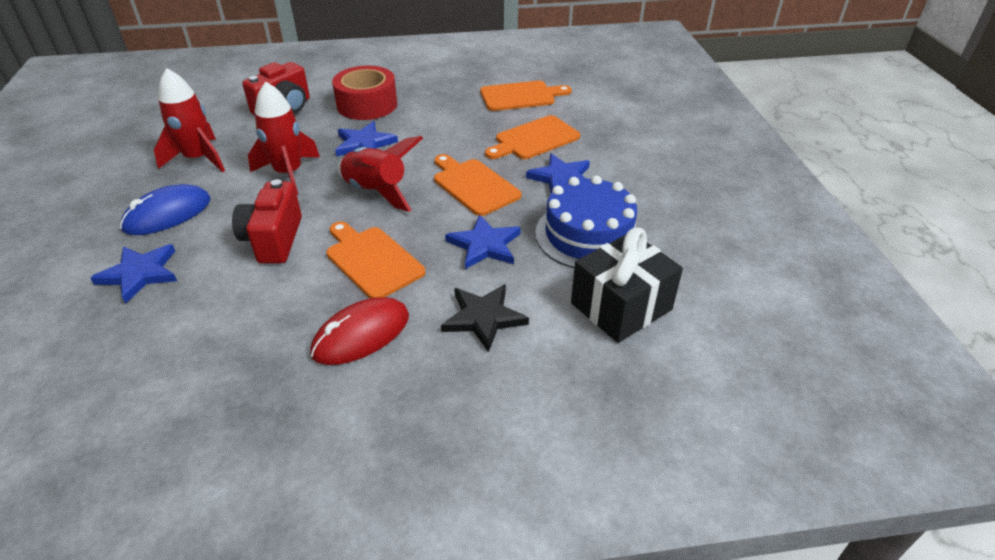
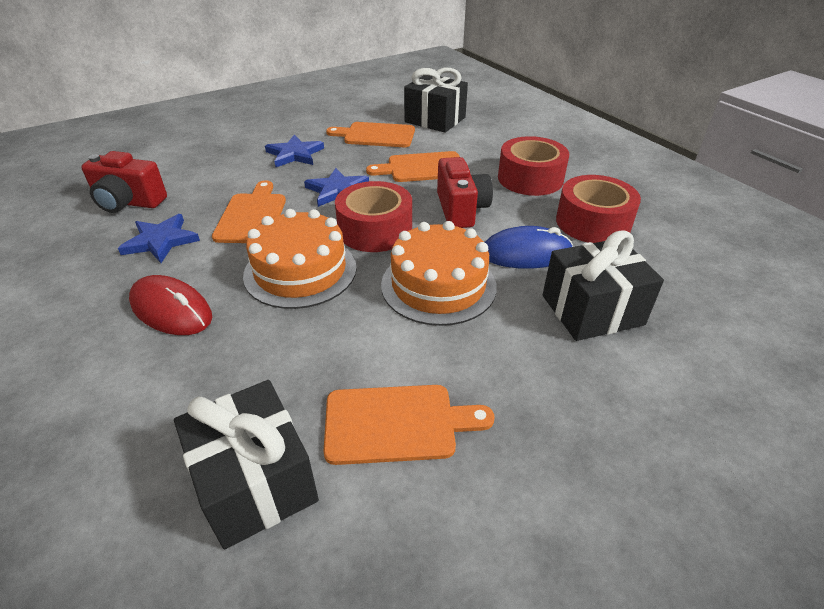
black gift: [571,227,683,343] = 1 -> [174,380,319,549] [404,68,468,133] [543,230,664,341] = 3
black star: [441,284,529,352] = 1 -> none = 0
blue cake: [535,175,639,268] = 1 -> none = 0
blue star: [90,244,177,304] [335,121,398,156] [445,215,521,269] [526,153,590,193] = 4 -> [118,214,200,263] [265,135,324,167] [304,168,369,207] = 3
orange cake: none = 0 -> [243,209,357,309] [381,221,497,326] = 2
red rocket: [154,68,225,172] [248,82,320,195] [337,136,423,212] = 3 -> none = 0
red tape: [332,66,397,120] = 1 -> [335,181,412,252] [498,136,569,196] [556,175,641,243] = 3

